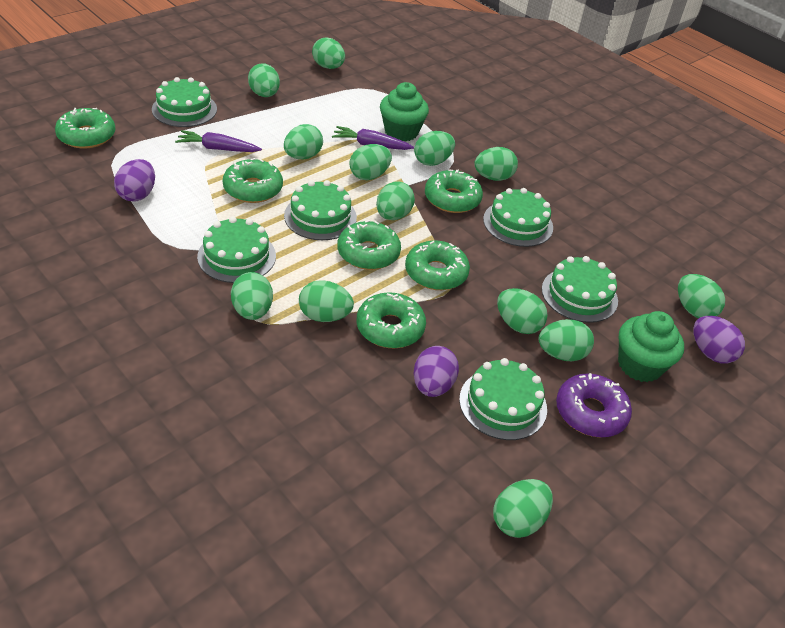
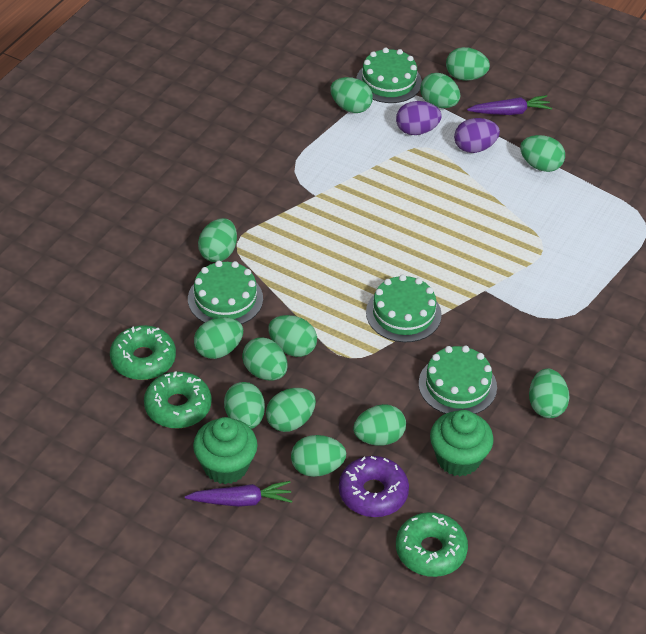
green cake: [152,77,217,127] [197,217,276,283] [284,180,357,240] [459,358,547,440] [483,188,553,247] [542,256,618,323] = 6 -> [188,261,263,324] [356,48,422,103] [366,275,442,342] [419,346,497,414] = 4
green donut: [55,108,116,148] [222,158,283,203] [337,220,401,270] [357,292,426,348] [405,240,470,290] [425,169,483,213] = 6 -> [110,325,176,380] [144,371,212,428] [396,512,468,577] = 3
purple egg: [114,159,155,202] [414,346,459,397] [693,316,745,364] = 3 -> [396,101,441,135] [454,118,500,153] = 2

